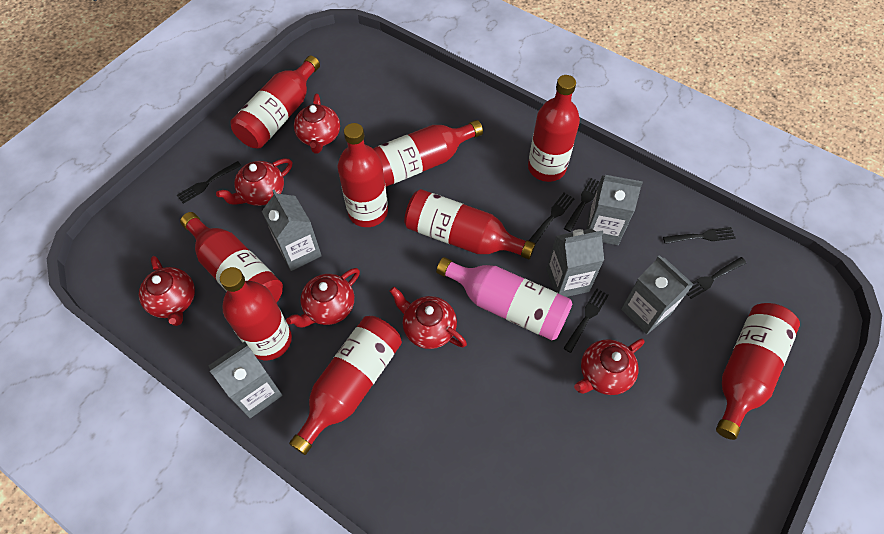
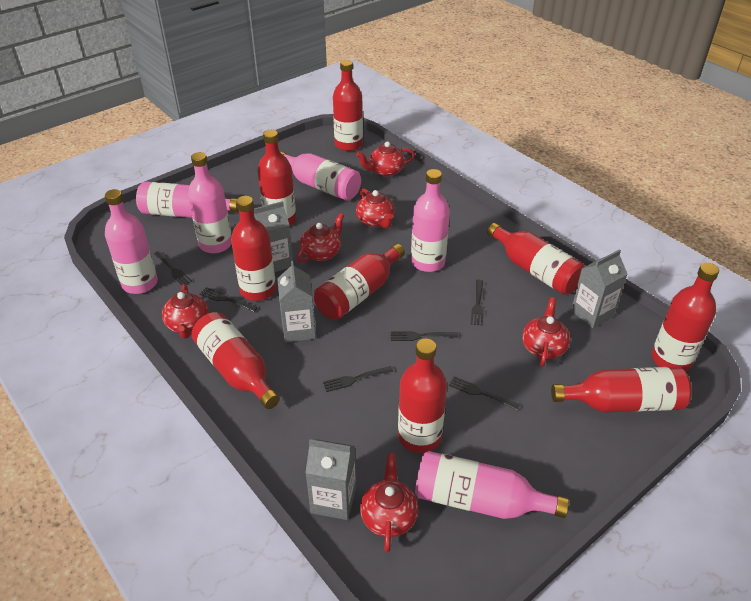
grey carton: [208,341,282,418] [262,190,322,271] [546,229,604,297] [586,175,643,245] [621,255,694,334] = 5 -> [254,201,293,272] [277,261,316,342] [305,439,356,520] [571,249,627,328] = 4
pink bottle: [436,257,572,340] = 1 -> [105,189,158,294] [136,181,239,218] [188,152,232,253] [280,152,361,201] [411,169,450,272] [415,451,569,519] = 6

